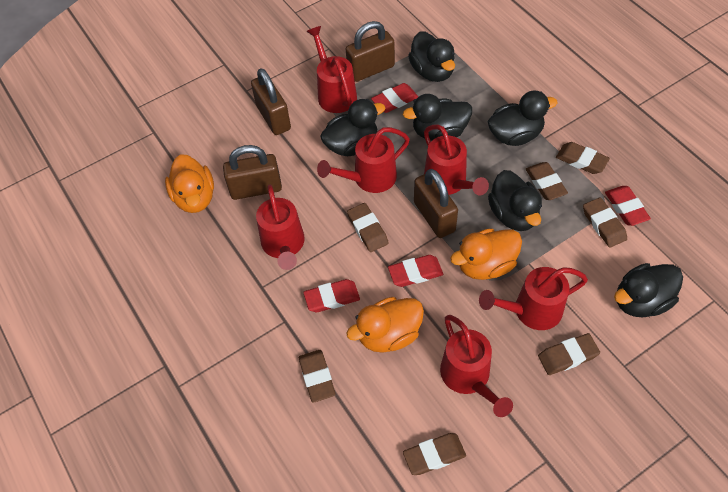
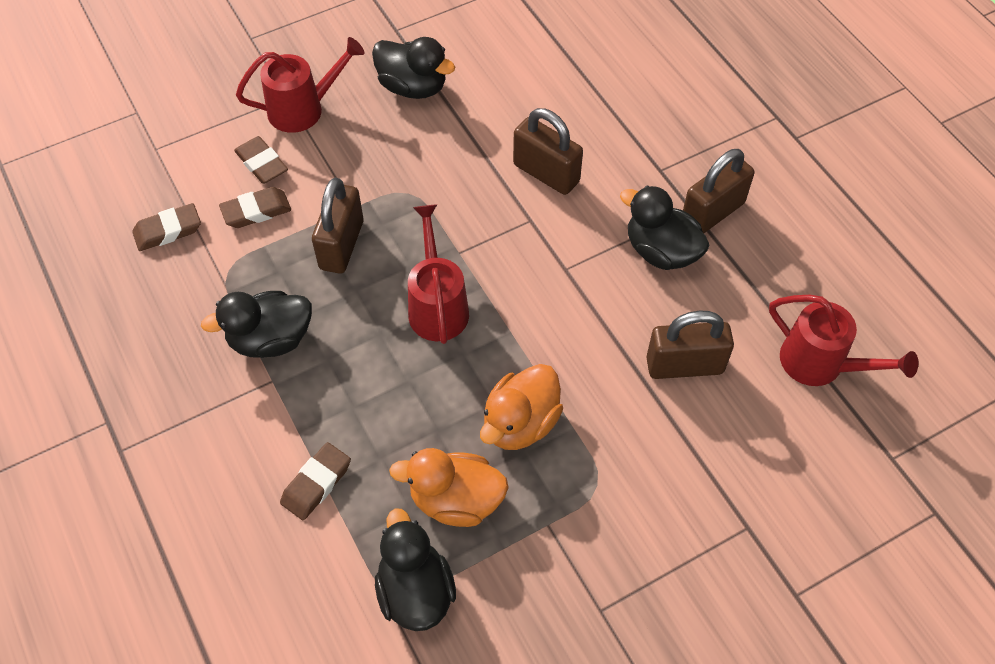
black duck: [320,99,385,156] [403,94,472,141] [408,31,455,82] [488,90,557,146] [488,170,542,231] [614,263,683,318] = 6 -> [201,291,312,358] [372,37,455,99] [375,508,456,631] [620,186,709,270] = 4
brown eraser: [299,350,336,403] [347,203,389,252] [403,433,466,475] [526,162,568,200] [538,333,600,375] [556,142,610,174] [583,197,627,247] = 7 -> [132,203,201,251] [219,187,291,228] [234,136,288,184] [280,442,351,520] = 4
orange duck: [165,154,214,213] [346,297,424,353] [450,228,522,280] = 3 -> [389,448,509,527] [480,364,563,450] = 2
red eraser: [303,279,360,312] [371,83,418,113] [388,255,443,287] [605,186,651,226] = 4 -> none = 0
red watering can: [256,185,305,270] [306,26,357,113] [317,127,410,193] [424,125,489,195] [440,315,513,417] [479,267,588,330] = 6 -> [236,37,365,133] [408,205,469,344] [769,295,918,386] = 3

